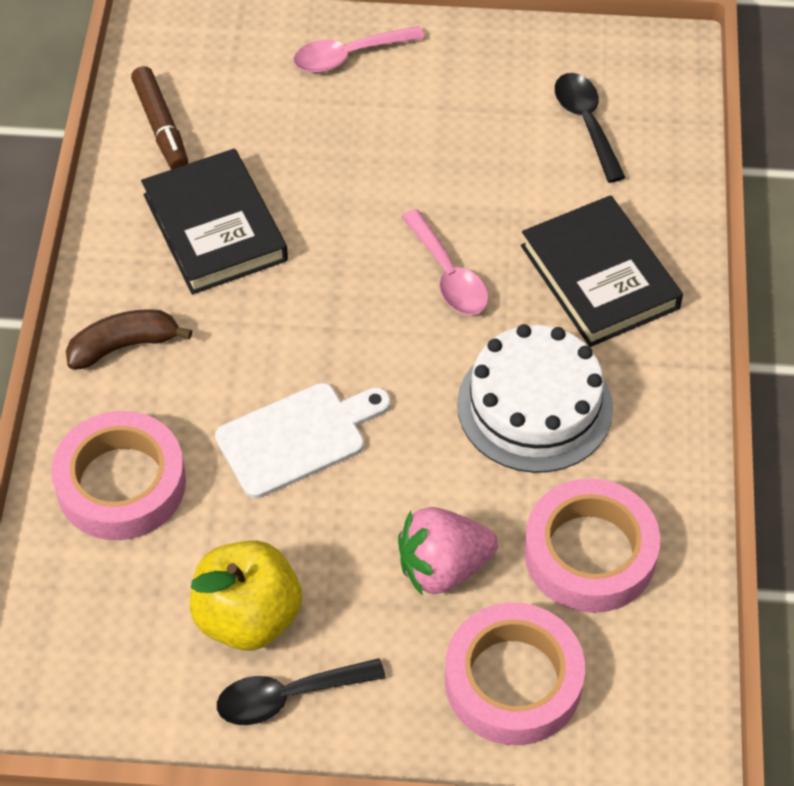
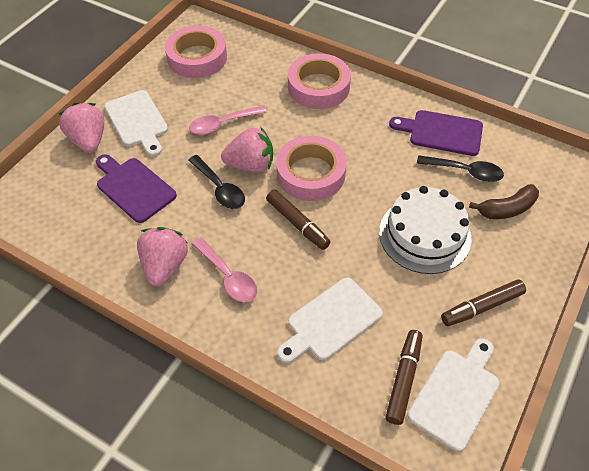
black book: [141,148,288,294] [521,195,683,347] = 2 -> none = 0
brown marker: [131,66,188,169] = 1 -> [266,189,331,250] [386,330,422,425] [441,280,526,326] = 3
pink strawberry: [398,507,498,596] = 1 -> [59,102,104,153] [137,227,188,286] [221,127,273,173] = 3
purple cutting board: none = 0 -> [96,154,177,223] [389,110,483,156] = 2
white cutting board: [215,383,391,498] = 1 -> [105,90,168,157] [277,278,383,363] [408,338,500,451] = 3
yellow apple: [190,540,302,651] = 1 -> none = 0

